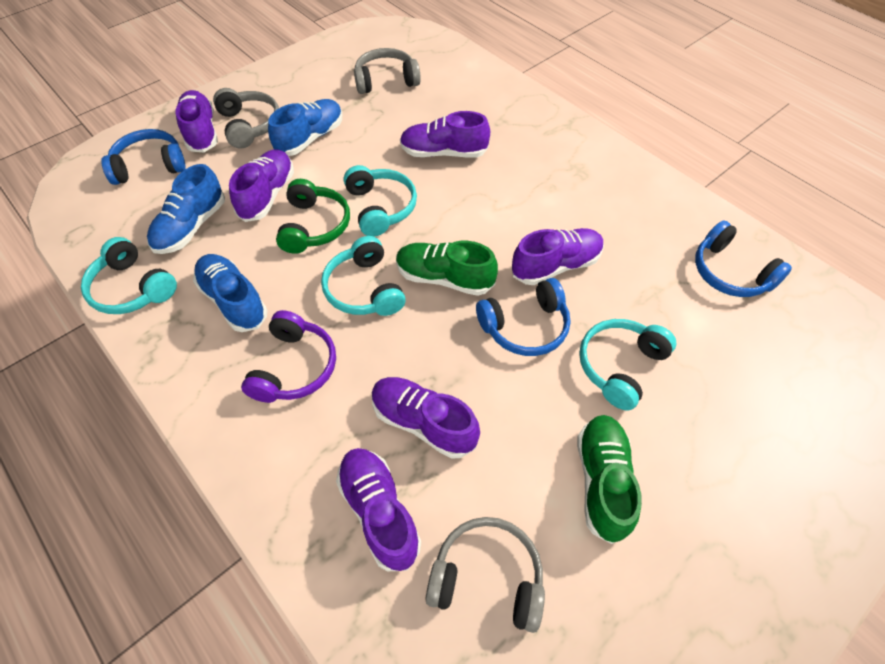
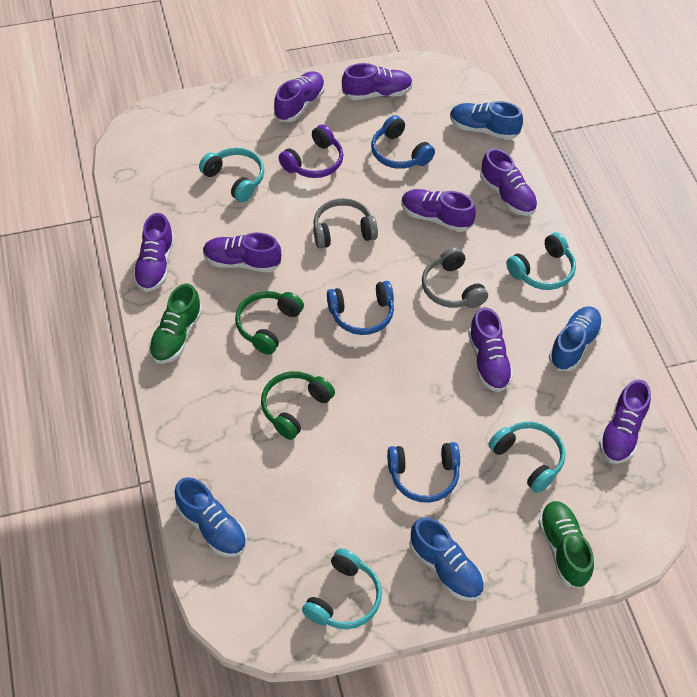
blue shoe: [147,164,225,254] [193,254,267,332] [268,99,342,156] = 3 -> [175,477,247,557] [409,517,484,601] [450,101,523,140] [549,306,603,371] = 4
green headphones: [276,179,350,254] = 1 -> [235,291,304,355] [261,371,335,440] = 2
grey headphones: [213,88,279,149] [354,48,421,94] [425,517,545,633] = 3 -> [313,198,378,249] [422,247,488,308] = 2
purple shoe: [176,90,218,152] [229,149,294,222] [336,448,421,571] [372,377,480,459] [400,111,490,158] [512,228,604,285] = 6 -> [133,213,174,292] [203,233,281,273] [274,71,325,122] [342,63,413,100] [401,189,476,232] [468,307,513,392] [480,148,538,216] [599,379,651,464] = 8

